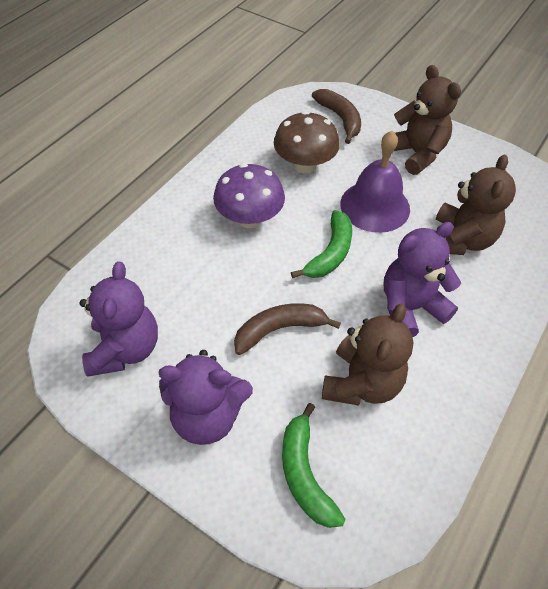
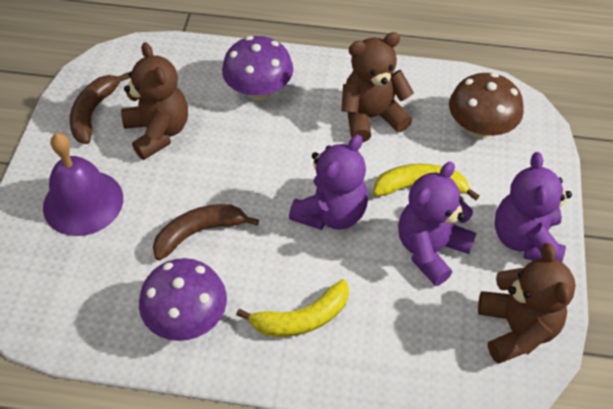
green banana: [282,403,346,528] [291,210,352,278] = 2 -> none = 0
purple mushroom: [213,163,285,228] = 1 -> [139,258,227,341] [222,36,293,100] = 2
yellow banana: none = 0 -> [236,279,349,337] [373,164,480,200] = 2

